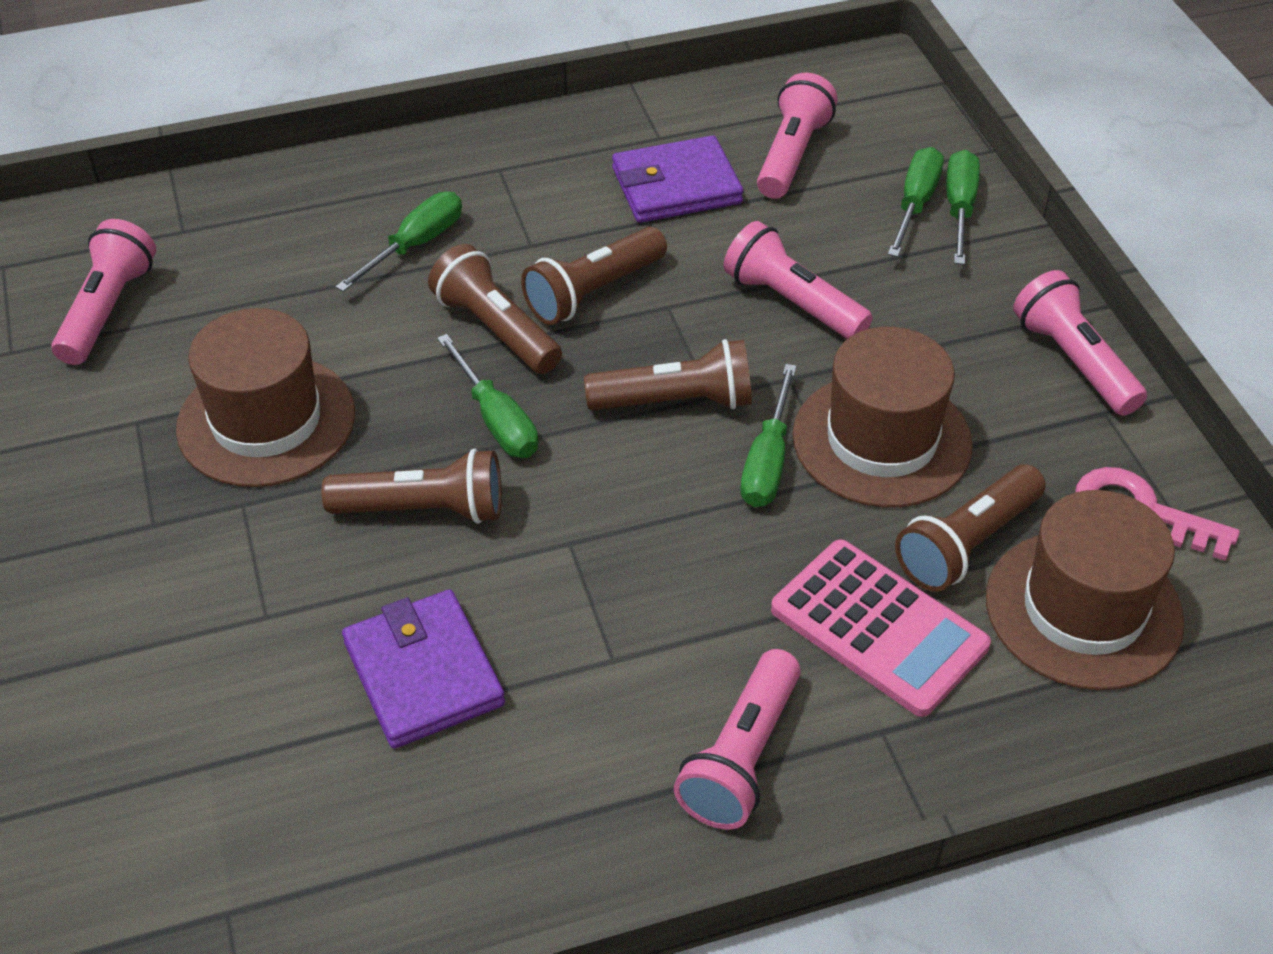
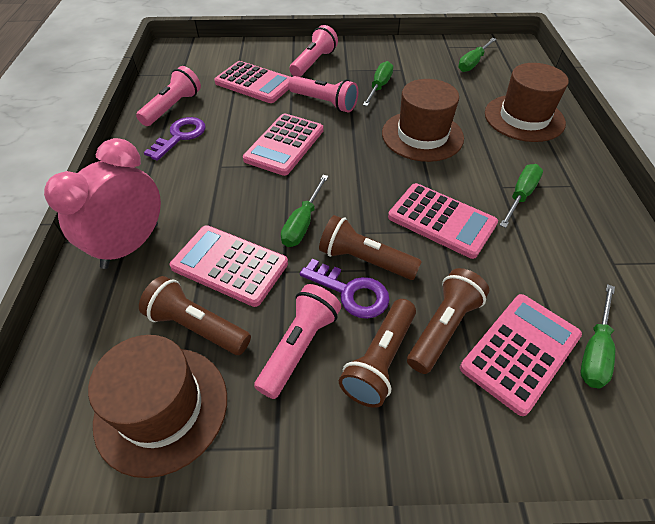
brown flashlight: [322,449,502,524] [428,244,562,374] [521,227,667,325] [584,339,752,411] [895,464,1046,592] = 5 -> [139,276,251,355] [319,215,422,280] [339,299,416,408] [407,268,489,374] = 4
pink calculator: [771,540,991,717] = 1 -> [170,225,288,307] [214,61,291,103] [243,113,323,176] [388,183,498,259] [460,294,582,416] = 5
pink clock: none = 0 -> [44,138,161,269] = 1
pink flashlight: [51,219,156,365] [674,649,800,829] [723,221,872,339] [757,73,837,199] [1013,270,1147,416] = 5 -> [136,66,201,126] [254,284,341,399] [288,76,358,113] [290,25,338,77] = 4
pink key: [1075,467,1240,561] = 1 -> none = 0
purple key: none = 0 -> [144,117,206,161] [300,259,390,319] = 2
purple wallet: [342,590,505,748] [612,135,743,223] = 2 -> none = 0

